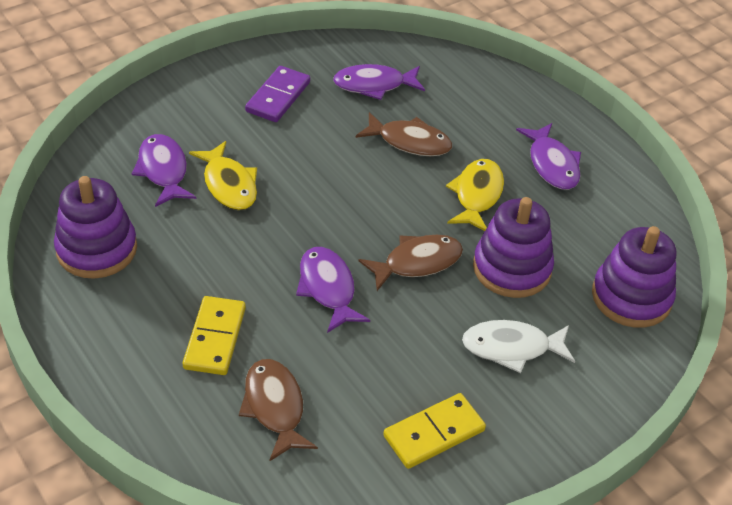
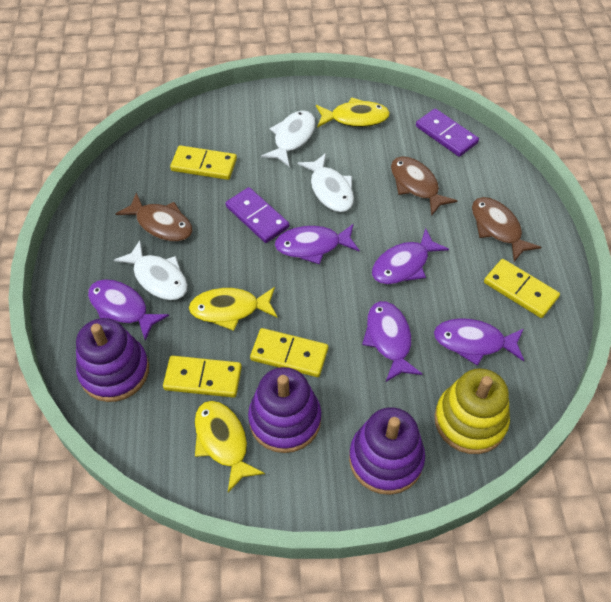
purple domino: [245,66,310,122] = 1 -> [226,187,289,243] [416,108,479,157] = 2
purple fish: [132,134,196,207] [296,247,370,333] [333,64,425,100] [516,123,581,190] = 4 -> [88,279,169,341] [275,224,359,264] [362,301,422,382] [372,228,449,284] [434,318,524,366] = 5
white fish: [462,320,575,373] = 1 -> [114,240,188,300] [261,110,316,167] [298,153,354,212] = 3
yellow domino: [182,296,246,375] [383,393,486,469] = 2 -> [163,355,242,398] [170,145,237,180] [250,328,328,377] [484,259,560,318] = 4
yellow fish: [189,141,257,210] [446,159,504,231] = 2 -> [189,287,278,331] [195,401,265,492] [316,97,390,128] = 3
yellow stacking toy: none = 0 -> [434,368,510,454] = 1

